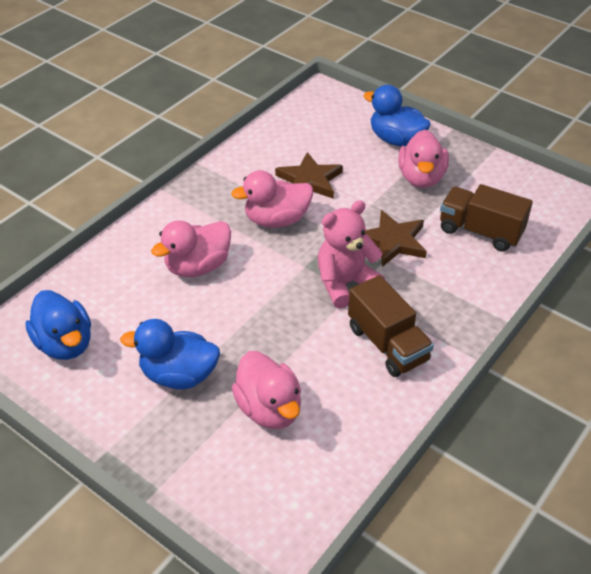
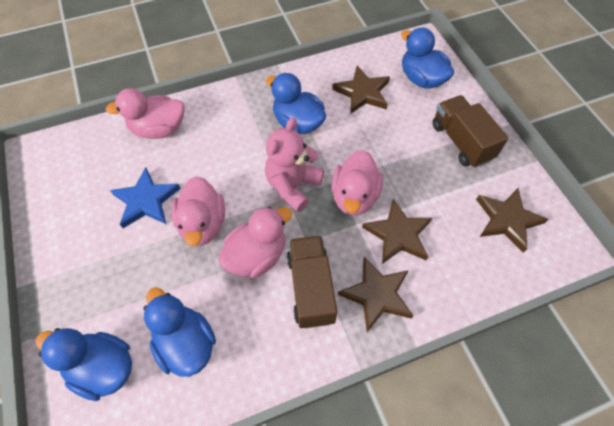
blue duck: [25,290,91,360] [120,319,220,390] [364,85,431,146] = 3 -> [35,328,132,401] [144,287,216,377] [266,73,326,134] [401,27,454,88] = 4
blue star: none = 0 -> [110,167,181,228] = 1
brown star: [275,152,343,199] [364,210,427,267] = 2 -> [332,66,390,114] [338,257,413,332] [362,199,432,264] [476,188,548,253] = 4

